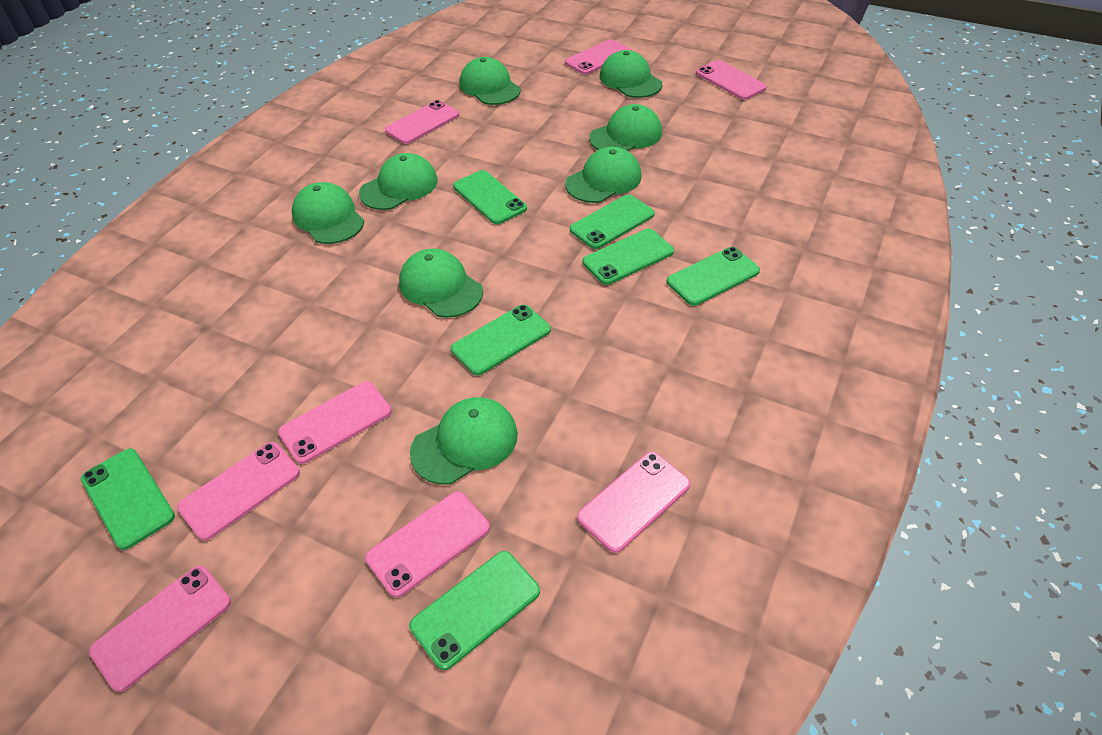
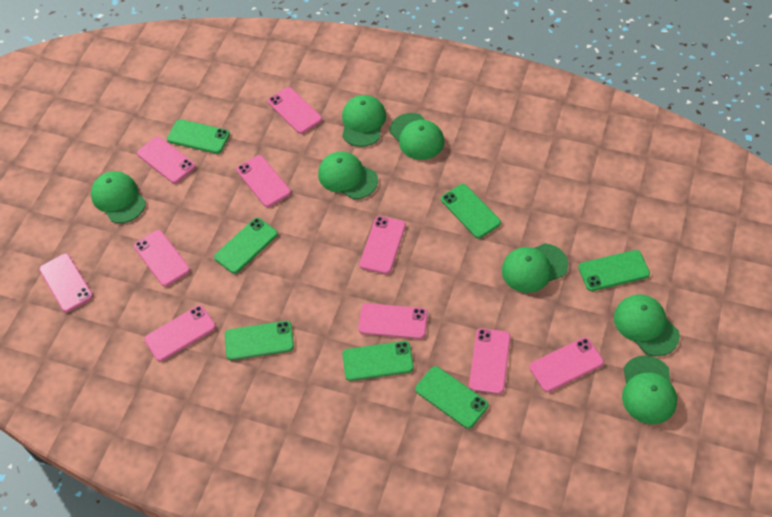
green cap: [292,182,365,244] [359,153,437,210] [399,249,483,318] [410,397,518,485] [459,57,521,105] [565,147,642,203] [589,104,662,151] [599,50,662,98] = 8 -> [91,171,146,223] [318,151,378,199] [342,95,386,147] [390,113,444,160] [502,243,568,293] [614,294,680,356] [622,356,677,424] = 7
pink phone: [89,565,231,692] [177,442,300,541] [278,381,392,464] [365,491,490,597] [385,100,459,144] [565,39,632,75] [577,452,690,553] [696,60,767,100] = 8 -> [39,254,93,312] [134,230,190,287] [137,136,195,183] [144,305,216,362] [236,155,291,207] [268,87,322,134] [358,303,428,339] [360,216,406,274] [469,328,511,394] [529,337,604,392] = 10

